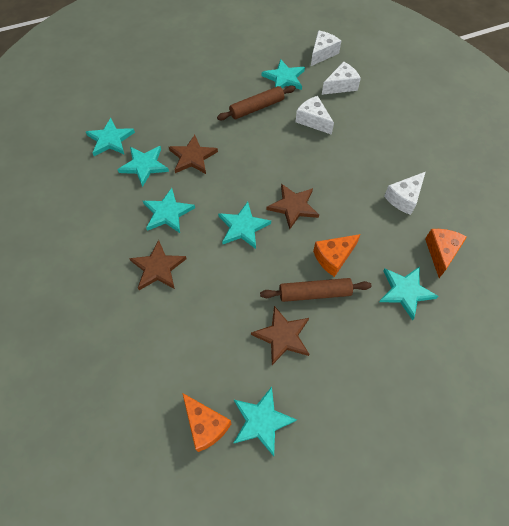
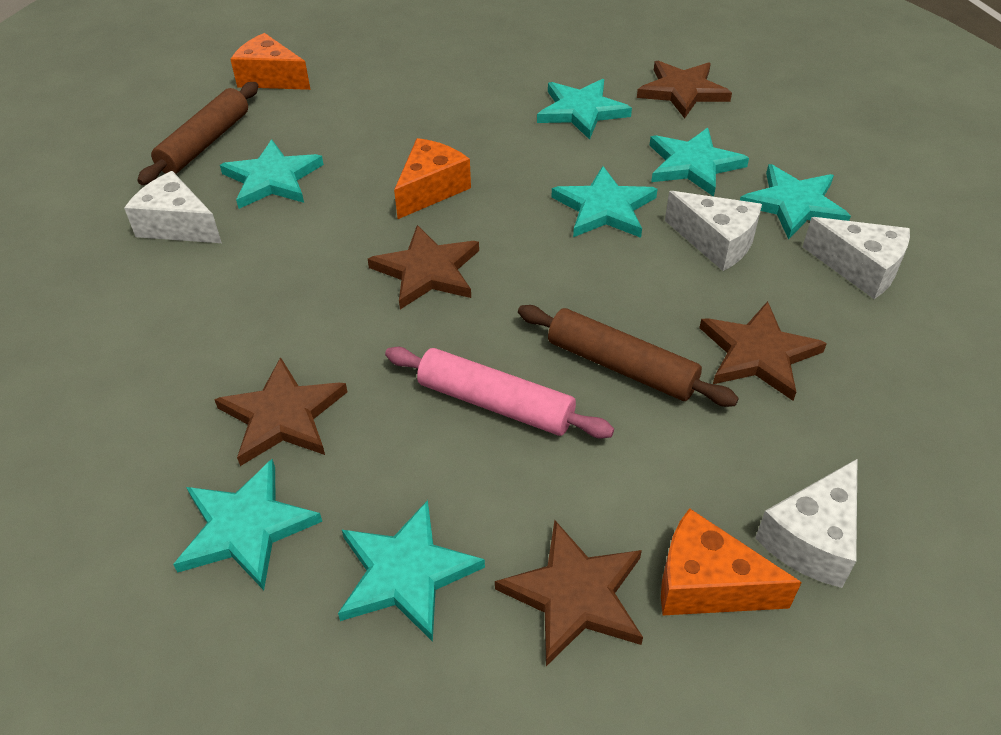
brown star: [129,240,187,290] [169,135,218,174] [251,306,309,365] [266,184,319,229] = 4 -> [214,357,348,466] [368,225,479,309] [495,520,643,666] [637,61,732,118] [699,301,827,401] = 5
pink rolling pin: none = 0 -> [385,347,614,439] = 1

